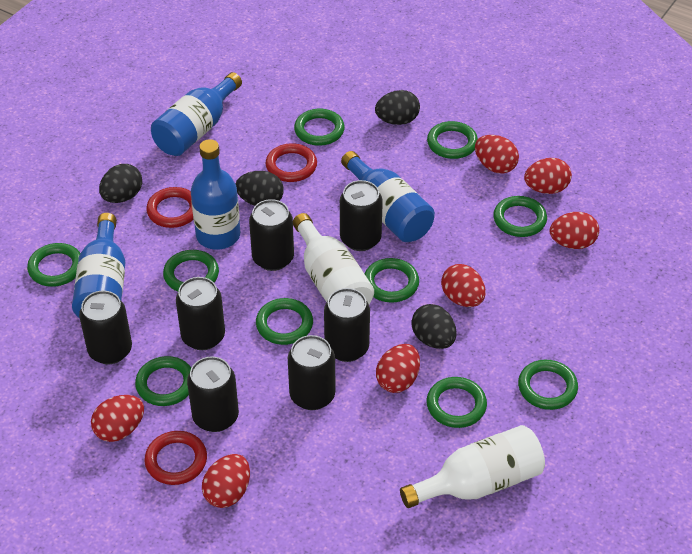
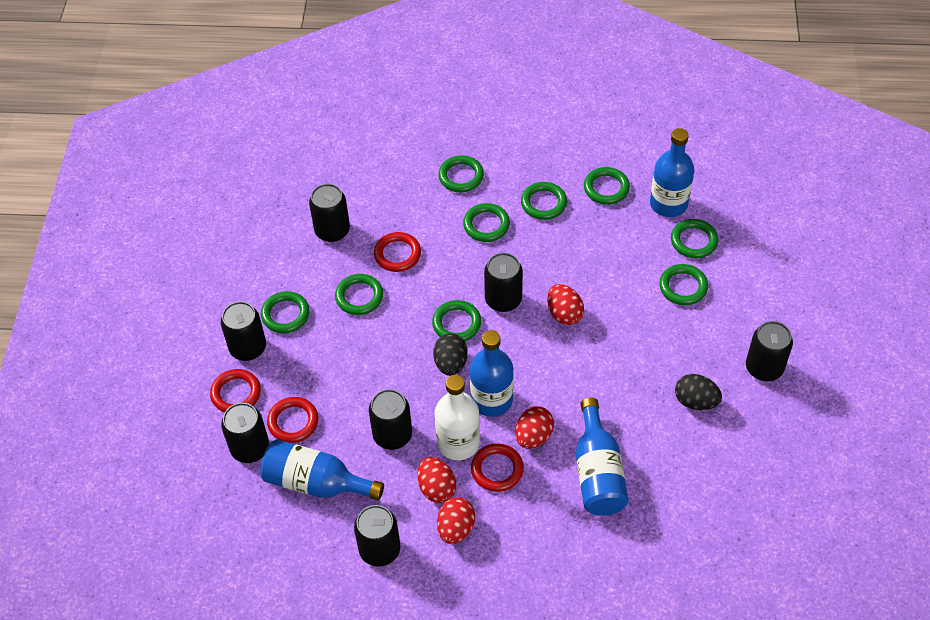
black egg: [99,164,142,203] [236,171,284,206] [375,90,420,125] [411,304,457,349] = 4 -> [433,333,468,376] [675,374,722,410] = 2
green ring: [27,243,80,287] [135,356,191,406] [163,250,219,292] [256,298,313,345] [294,109,345,146] [365,258,419,303] [427,121,478,159] [427,377,487,428] [493,196,547,237] [518,360,578,410] = 10 -> [261,291,310,333] [335,274,383,315] [432,300,481,341] [438,155,484,193] [463,203,510,242] [521,182,567,220] [584,167,630,205] [659,264,708,305] [671,219,719,258] = 9
red egg: [91,395,144,442] [202,454,250,508] [376,344,420,393] [441,264,486,307] [475,135,519,173] [524,158,572,194] [549,212,599,249] = 7 -> [417,457,456,503] [437,497,475,544] [515,406,554,449] [547,284,584,325] = 4
red ring: [144,431,207,485] [146,187,194,228] [265,143,317,182] = 3 -> [210,369,261,413] [267,397,319,443] [374,232,421,272] [471,443,524,492] = 4
white bottle: [293,213,374,304] [400,425,545,508] = 2 -> [435,375,480,460] = 1

